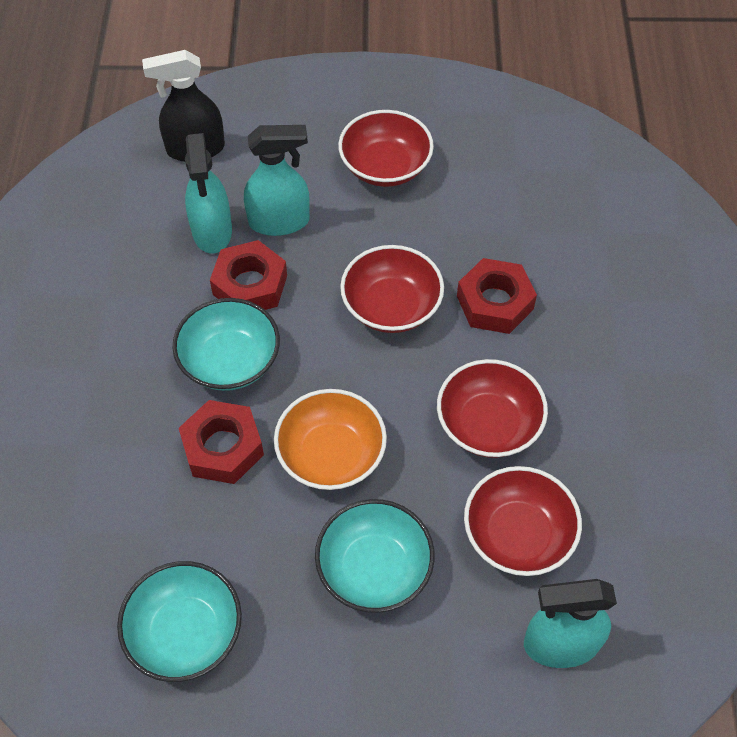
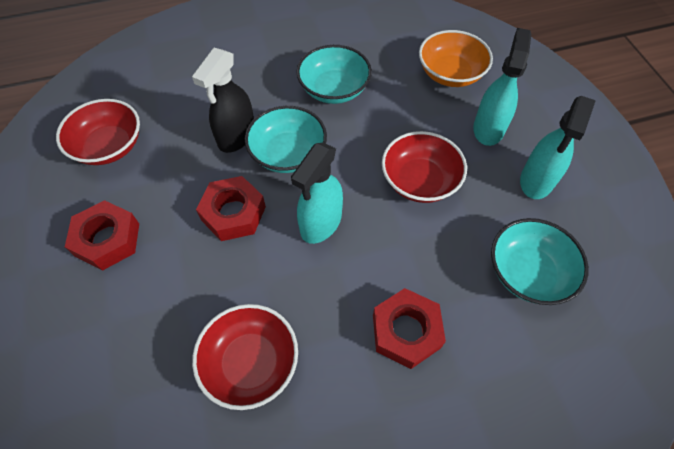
red bowl: [338,110,434,187] [340,245,444,333] [437,359,548,458] [464,466,582,576] = 4 -> [56,99,140,165] [192,304,298,410] [382,131,467,203] = 3

